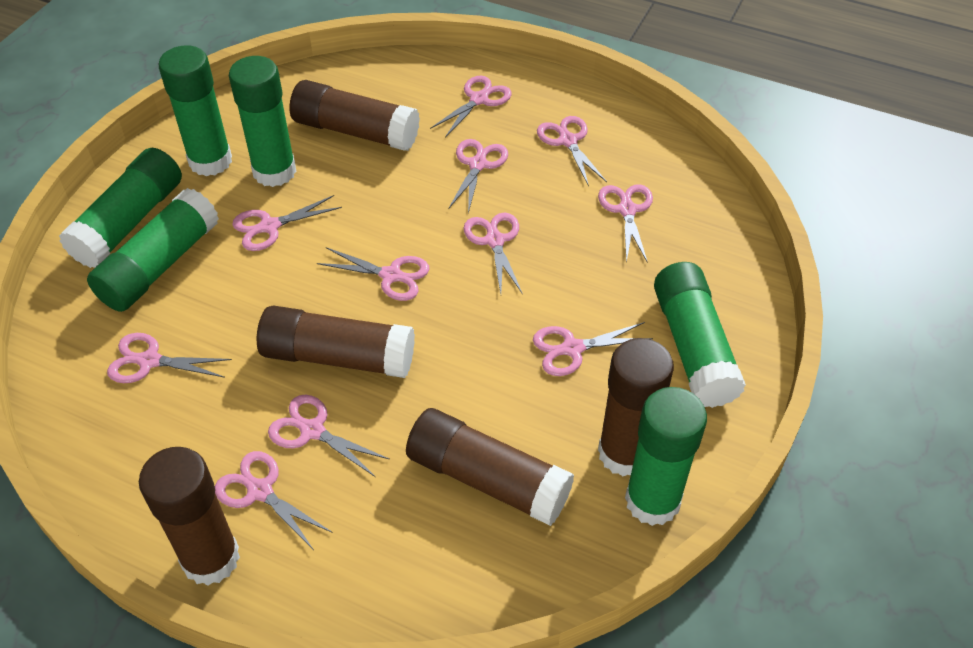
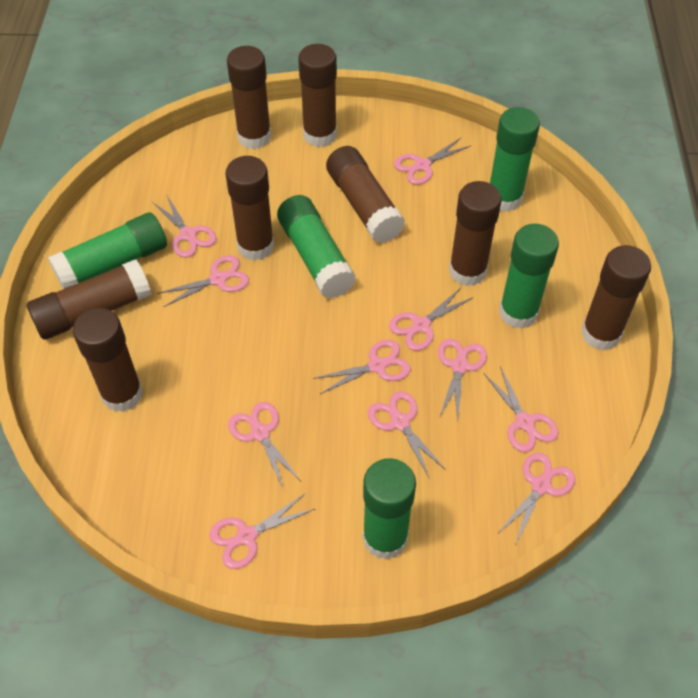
brown glue stick: [139,447,240,585] [257,306,415,378] [289,80,420,151] [406,408,574,526] [598,338,674,476] = 5 -> [27,259,151,340] [73,308,143,412] [225,156,274,261] [227,46,271,149] [298,44,337,147] [326,146,405,243] [449,181,502,286] [581,245,651,350] = 8
green glue stick: [59,148,182,268] [87,188,219,312] [159,45,232,176] [229,56,296,187] [625,387,707,526] [654,262,746,408] = 6 -> [48,213,167,289] [277,195,356,298] [363,458,416,560] [490,107,540,212] [499,224,559,329] = 5

